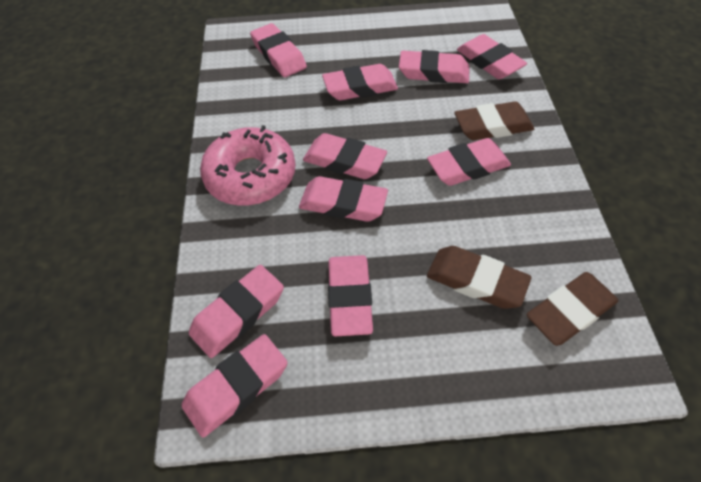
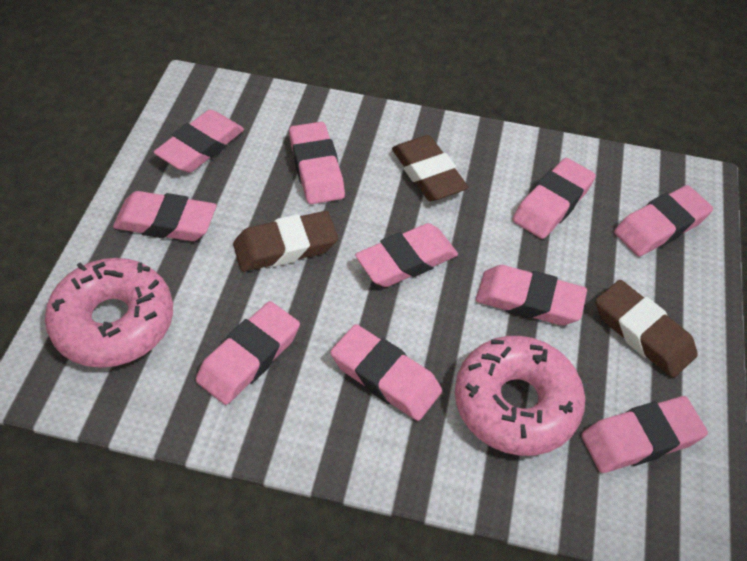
pink donut: [200,125,295,206] = 1 -> [45,258,173,368] [455,336,585,456] = 2

